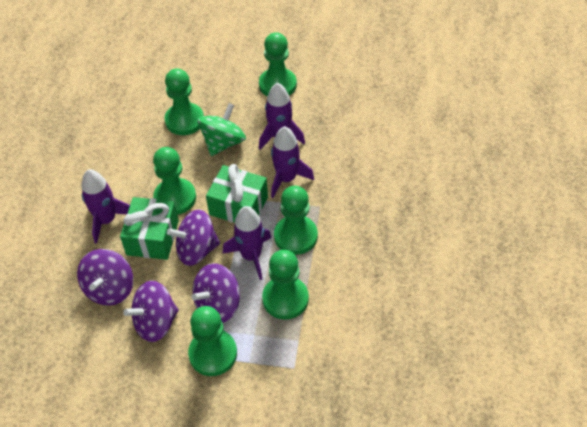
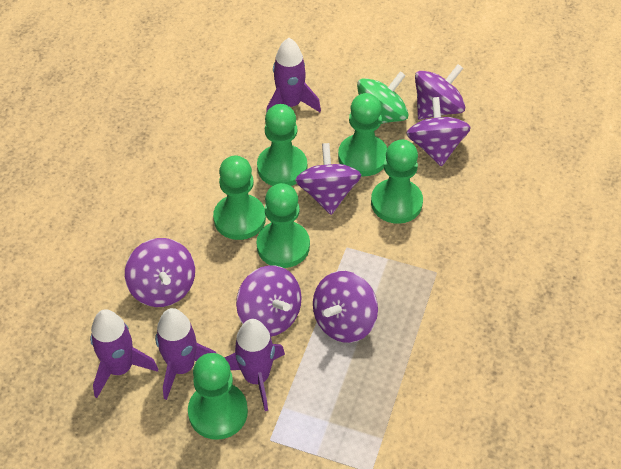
green gift: [120,197,179,260] [206,164,268,223] = 2 -> none = 0
purple spinning top: [77,249,133,306] [123,281,179,342] [167,209,220,266] [192,263,240,323] = 4 -> [125,238,195,307] [236,265,302,337] [295,143,361,215] [313,271,378,343] [406,97,471,167] [415,64,465,120] = 6

